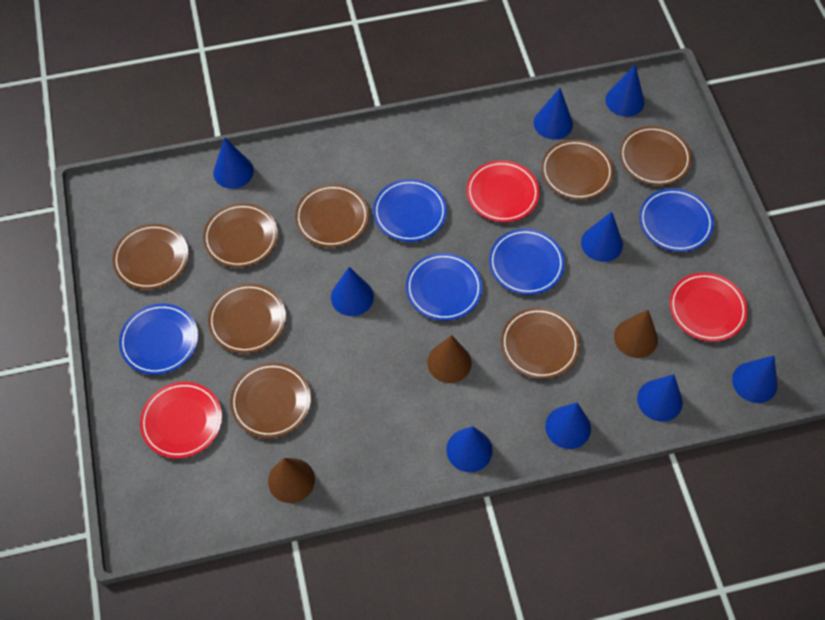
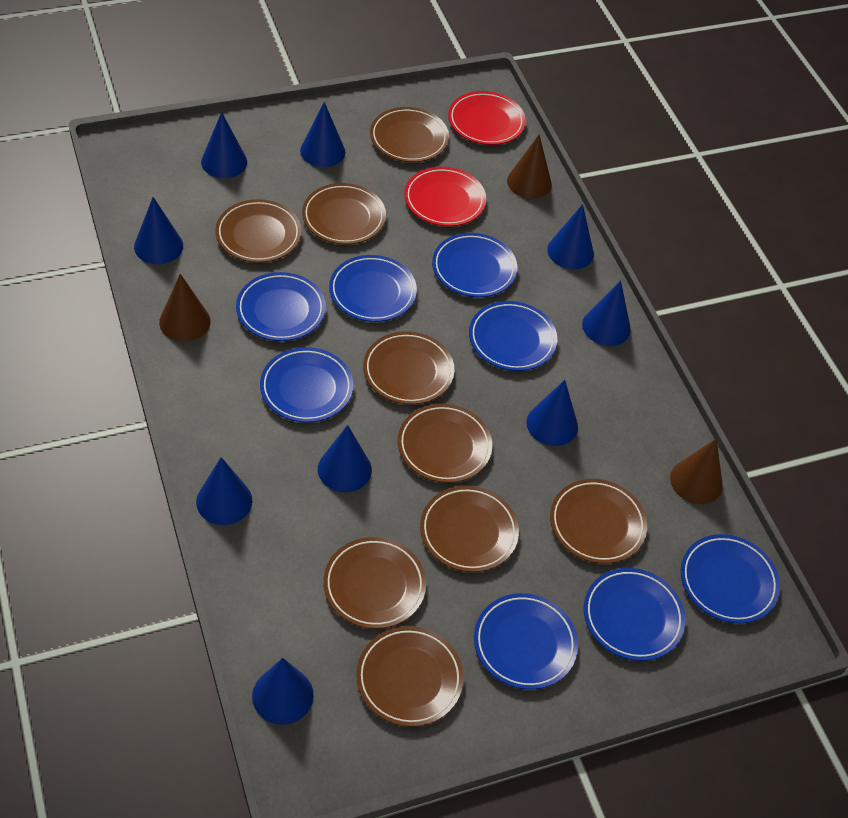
blue plate: [119,303,198,375] [373,179,447,242] [406,253,482,321] [489,229,565,295] [639,188,714,252] = 5 -> [236,272,326,341] [260,347,353,422] [329,255,417,322] [432,233,517,297] [469,301,557,371] [474,593,578,690] [584,568,686,661] [681,534,780,624] = 8
brown plate: [112,224,189,290] [203,203,278,268] [208,284,286,353] [230,363,311,438] [295,184,369,247] [501,307,580,379] [541,140,614,200] [619,126,692,185] = 8 -> [215,199,301,263] [302,183,386,245] [323,537,426,629] [356,626,464,727] [363,331,454,405] [370,107,449,162] [398,404,492,483] [420,486,519,572] [550,479,647,564] = 9
red plate: [140,382,222,458] [466,160,539,222] [669,272,748,342] = 3 -> [404,167,486,226] [448,91,526,145] = 2

